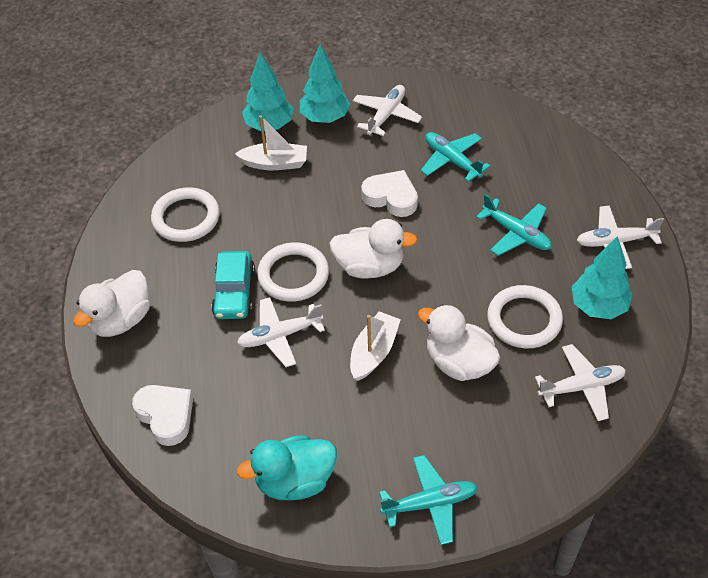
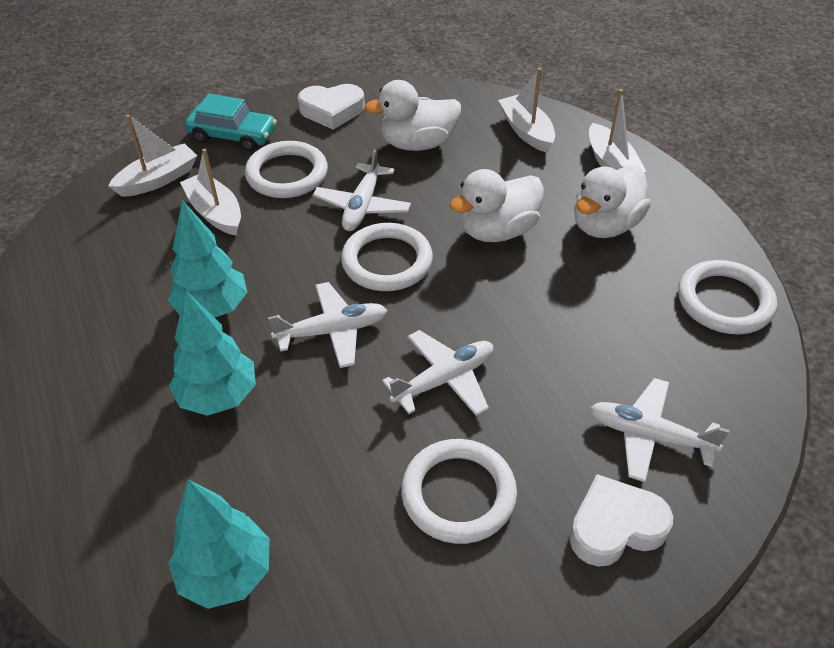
turquoise duck: [237,435,337,500] = 1 -> none = 0
turquoise plane: [379,455,478,545] [421,132,490,182] [476,194,551,256] = 3 -> none = 0
white boat: [235,115,307,170] [350,311,401,381] = 2 -> [108,115,197,197] [180,149,241,235] [498,68,555,152] [589,89,646,173] = 4
white ring: [151,187,220,242] [257,242,329,302] [487,285,563,348] = 3 -> [245,141,328,198] [341,223,433,291] [401,439,517,544] [678,260,777,334] = 4

